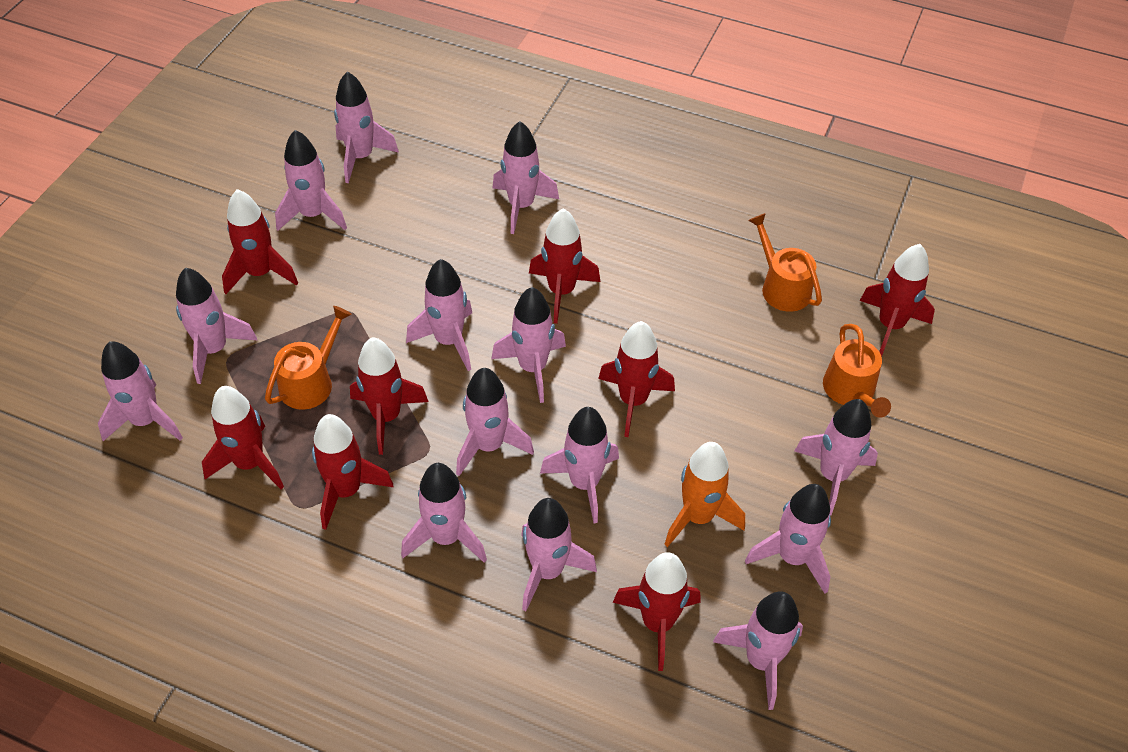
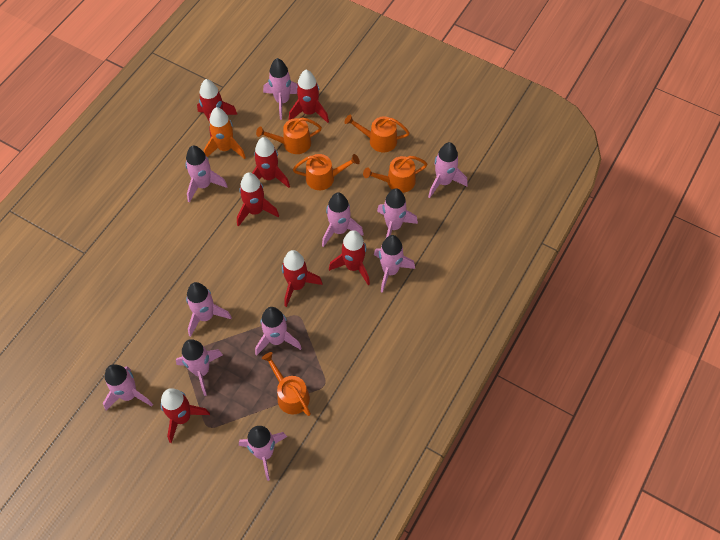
orange watering can: [265,306,352,410] [748,213,822,312] [823,324,891,418] = 3 -> [256,118,322,154] [262,352,311,416] [293,154,360,190] [345,114,410,152] [363,156,427,193] = 5
pink rocket: [98,341,183,441] [176,268,257,384] [275,130,347,231] [334,71,399,183] [401,463,487,563] [406,259,472,371] [456,368,534,476] [491,287,566,403] [493,121,559,234] [521,498,597,611] [540,407,619,523] [713,591,803,710] [745,484,831,594] [795,399,878,515] = 14 -> [103,364,153,410] [176,339,223,396] [185,146,228,203] [186,282,232,337] [239,426,287,481] [255,307,301,356] [263,58,298,120] [322,192,364,247] [374,235,415,293] [377,188,418,238] [428,142,468,198] = 11
red rocket: [202,386,284,489] [222,189,298,294] [312,414,393,530] [350,337,428,455] [529,208,600,324] [598,321,675,437] [613,552,701,671] [860,244,935,357] = 8 -> [161,388,210,443] [197,79,238,137] [237,172,279,227] [252,137,290,188] [282,250,323,307] [289,70,329,123] [329,230,370,285] = 7

